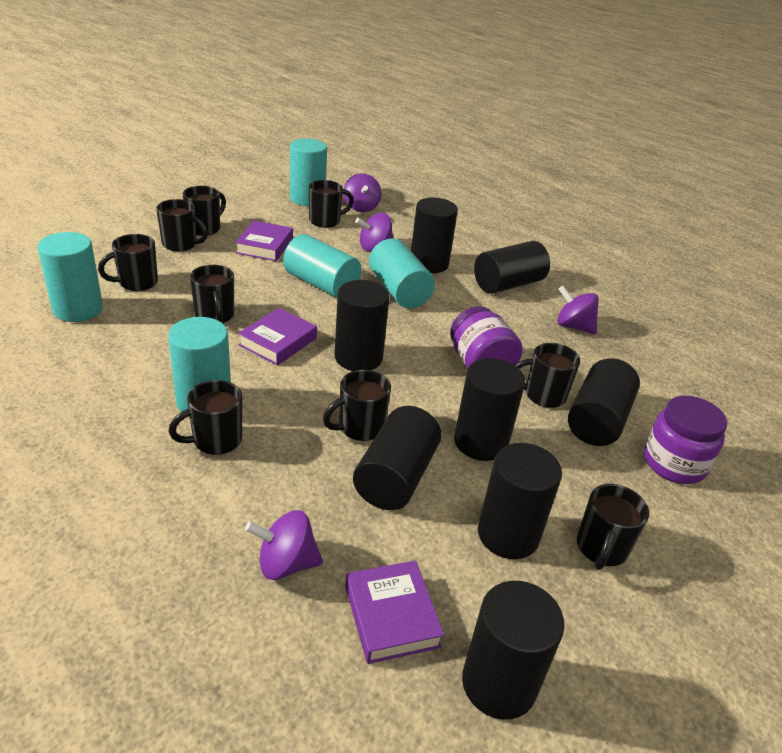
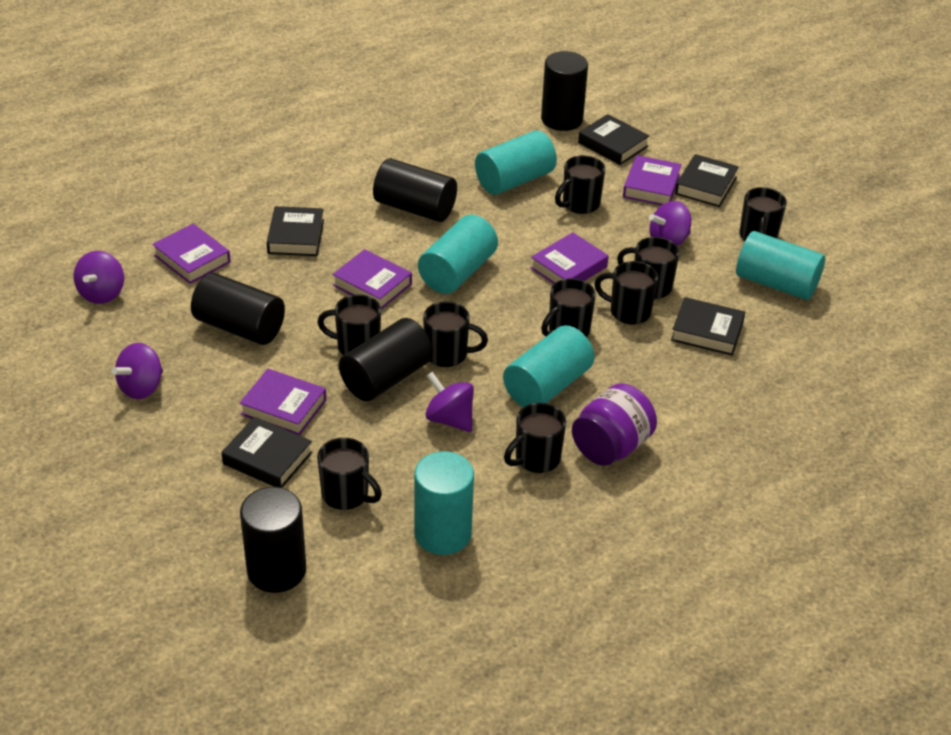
black book: none = 0 -> [221,417,313,488] [267,206,324,256] [578,114,649,165] [671,297,745,356] [675,154,739,207] = 5
black cylinder: [335,280,390,371] [353,406,441,510] [411,198,458,273] [454,358,525,461] [462,581,564,720] [474,241,550,294] [478,443,562,559] [568,358,640,446] = 8 -> [191,273,285,345] [240,487,306,593] [339,318,433,401] [373,158,457,222] [541,51,588,131] = 5
purple book: [235,221,293,261] [238,308,317,365] [345,561,444,664] = 3 -> [152,224,231,284] [240,369,326,436] [332,249,412,309] [530,232,609,284] [623,155,682,205] = 5
purple jar: [450,306,523,369] [644,396,727,484] = 2 -> [572,383,657,466] = 1

